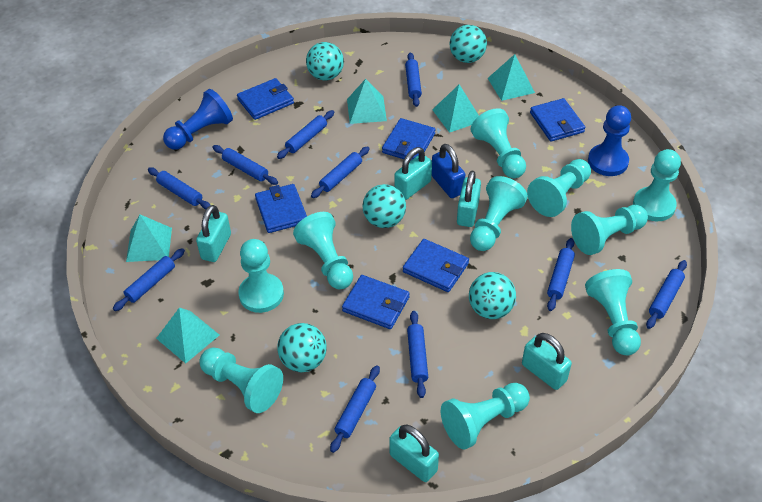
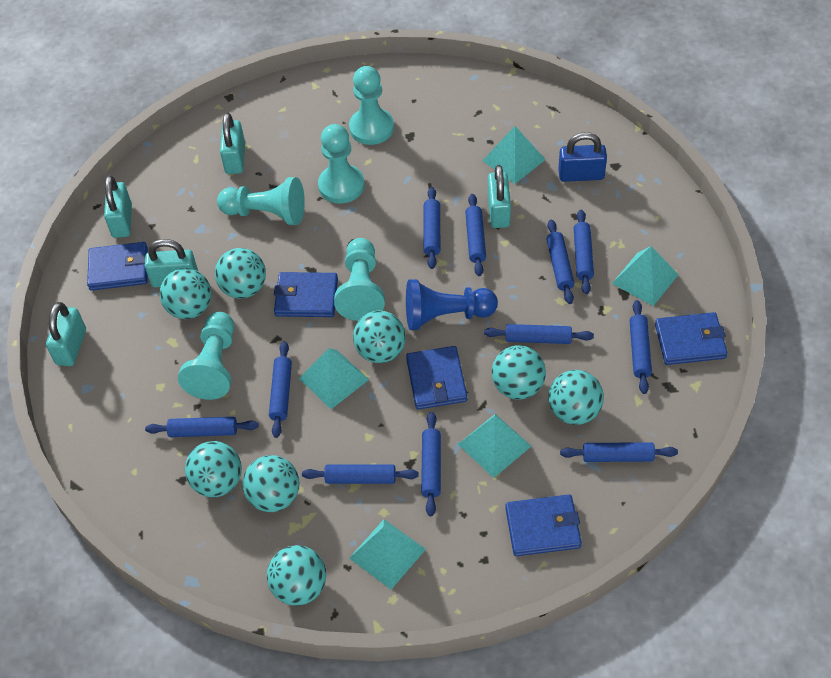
blue pawn: [163,89,233,150] [588,105,631,176] = 2 -> [406,279,498,330] = 1
blue rolling pin: [113,248,185,311] [148,167,211,209] [213,145,278,185] [277,110,334,159] [311,146,370,198] [330,365,380,453] [405,53,422,107] [407,311,428,398] [547,238,575,311] [646,260,687,329] = 10 -> [145,417,259,437] [269,341,292,438] [302,464,419,484] [421,412,441,516] [423,187,440,269] [465,194,486,276] [484,324,594,344] [547,219,575,304] [560,442,678,462] [574,210,594,294] [629,300,652,394] = 11
blue wallet: [237,78,294,120] [255,184,307,233] [342,275,410,329] [382,118,435,161] [403,239,469,292] [530,98,585,142] = 6 -> [87,242,148,291] [274,272,338,317] [406,346,467,410] [505,494,582,556] [655,312,728,365] = 5
turquoise ball: [277,323,327,372] [306,42,344,81] [363,184,406,228] [449,25,487,63] [469,272,516,319] = 5 -> [159,268,211,319] [185,441,242,498] [215,248,266,299] [242,455,299,512] [267,545,326,606] [353,311,406,363] [492,345,546,399] [548,370,604,425] = 8
turquoise pawn: [199,347,283,413] [238,239,284,313] [293,212,353,289] [441,383,530,449] [470,176,528,251] [471,108,526,178] [527,159,591,217] [571,205,648,255] [585,269,641,356] [633,149,681,221] = 10 -> [178,312,234,400] [217,177,305,225] [318,124,365,204] [334,238,385,321] [349,66,394,145] = 5

